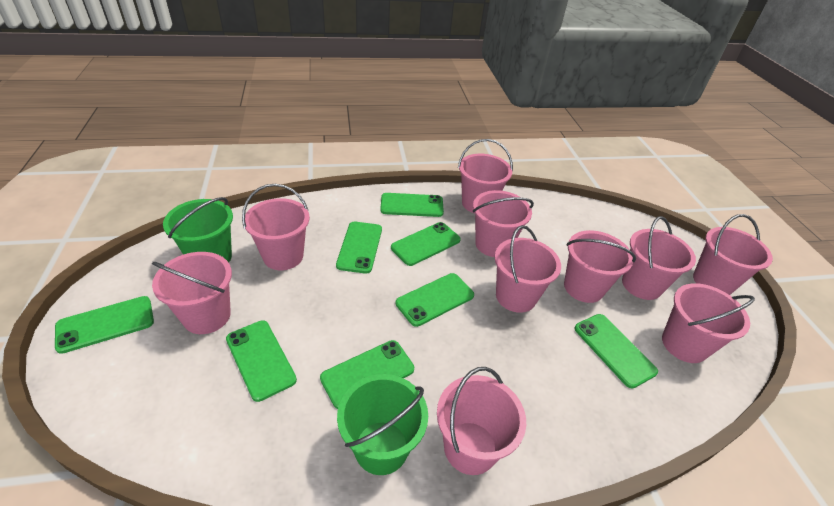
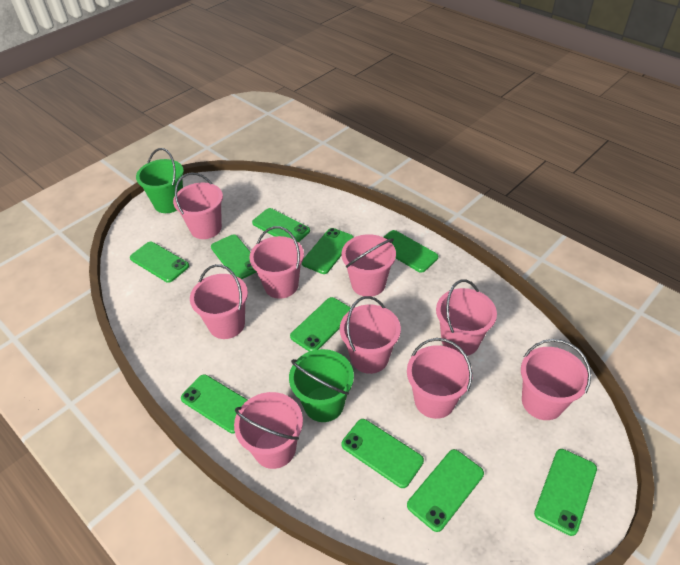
green phone: [55,296,154,354] [226,320,297,402] [320,340,414,409] [336,222,382,274] [380,193,444,217] [391,222,461,266] [395,273,474,327] [574,314,658,388] = 8 -> [130,242,189,283] [181,374,247,434] [211,234,257,280] [252,208,310,243] [290,297,351,352] [302,228,354,274] [341,419,424,488] [383,230,438,273] [407,449,484,532] [534,449,597,536] = 10
pink bucket: [152,252,232,334] [242,184,310,270] [437,367,526,475] [458,139,513,213] [473,190,534,257] [495,225,561,313] [564,230,636,303] [622,216,696,300] [662,283,755,363] [693,214,773,295] = 10 -> [173,172,223,239] [190,264,248,339] [234,392,303,469] [249,226,304,299] [340,296,401,374] [341,234,396,297] [407,338,473,419] [436,280,497,356] [521,339,591,420] = 9

